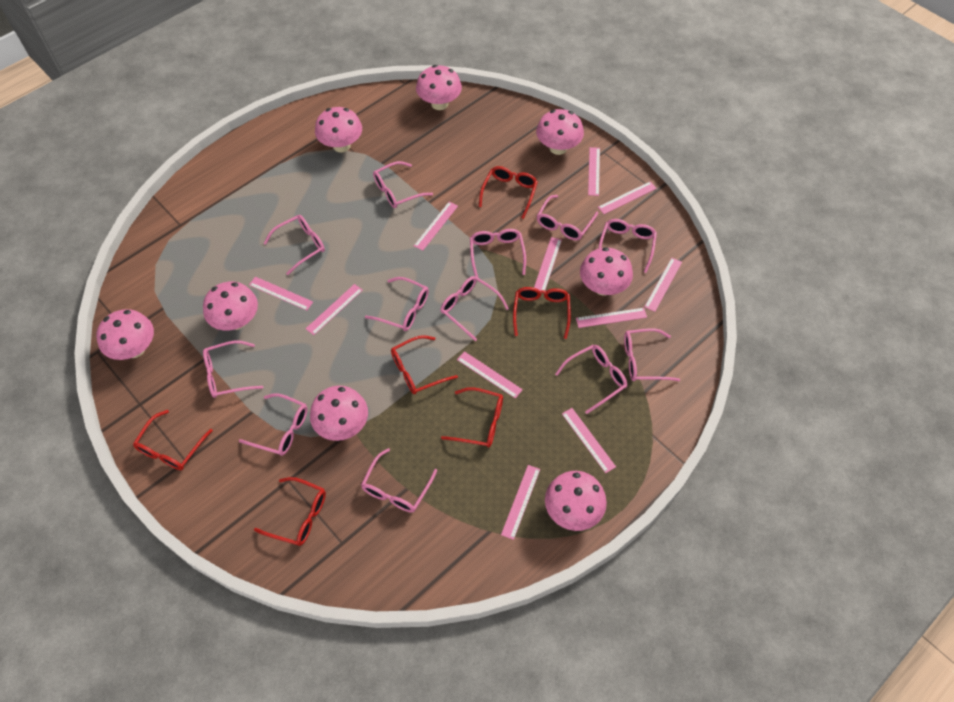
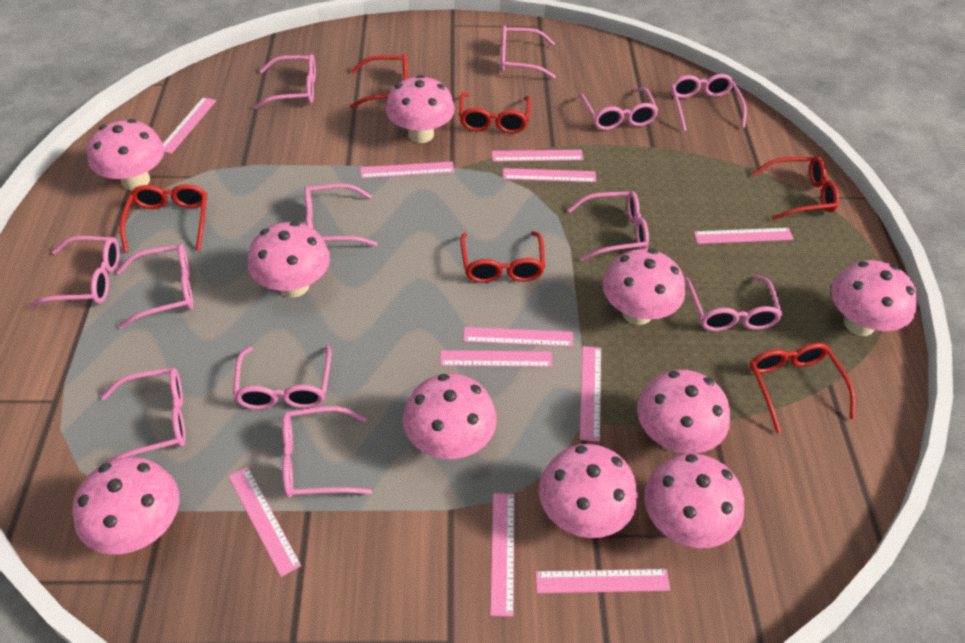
pink mushroom: [96,309,154,360] [203,281,258,331] [310,386,368,441] [315,107,362,152] [416,65,462,110] [536,109,584,155] [545,471,607,531] [580,247,633,296] = 8 -> [72,457,179,555] [87,119,165,190] [247,221,330,298] [386,75,455,143] [403,374,497,459] [539,444,638,538] [603,249,685,325] [637,370,730,453] [644,453,744,548] [831,260,918,336] = 10

